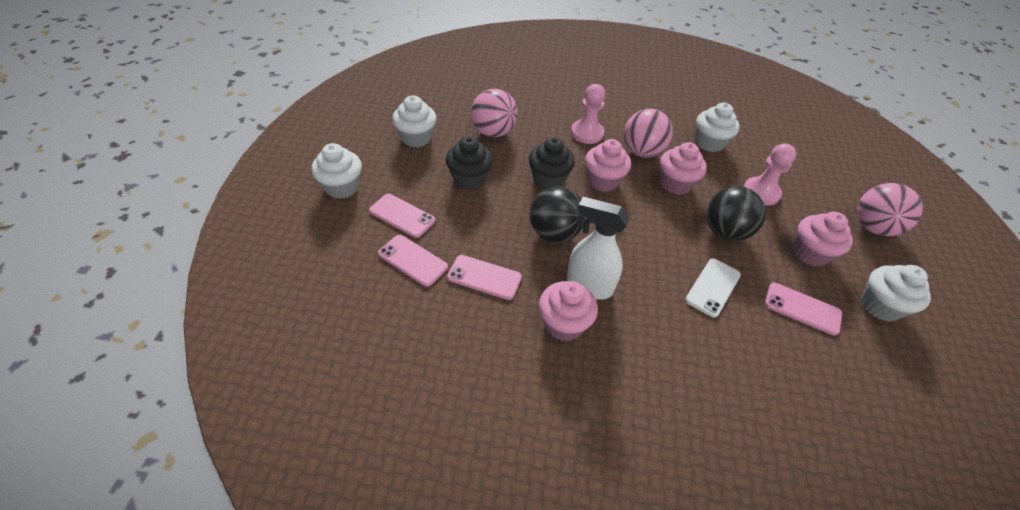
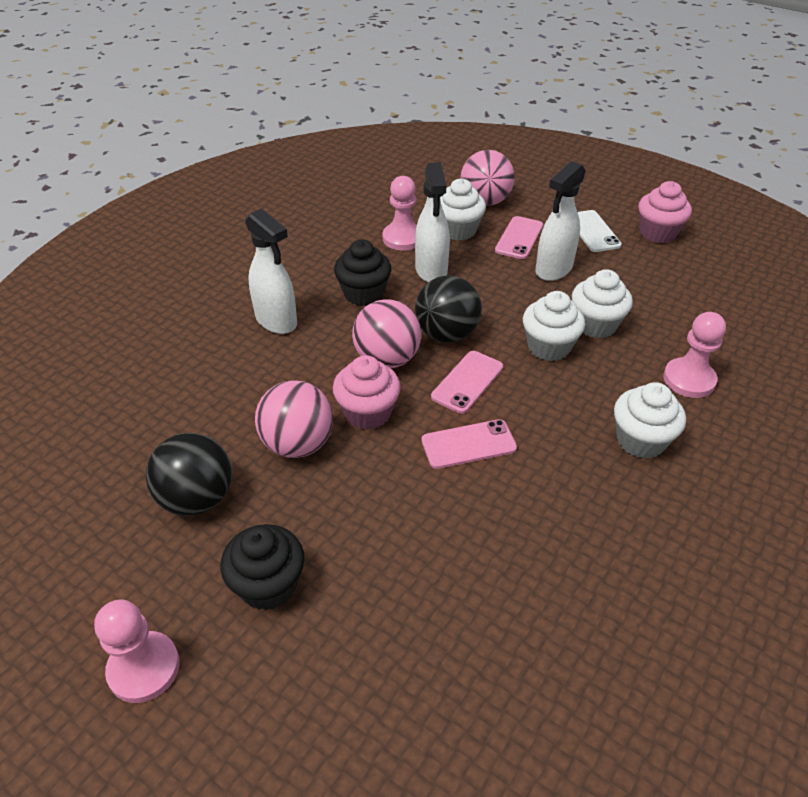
pink cupcake: [539,281,598,341] [585,139,631,192] [660,142,707,195] [793,212,853,267] = 4 -> [333,355,401,430] [638,181,692,243] = 2
pink pawn: [571,84,605,144] [743,143,796,206] = 2 -> [94,600,179,703] [382,176,417,251] [663,312,726,398] = 3
pink phone: [369,194,435,238] [378,235,448,287] [447,255,522,300] [765,282,842,336] = 4 -> [421,419,517,469] [431,351,503,414] [495,216,543,259] = 3
white spray bottle: [566,197,630,300] = 1 -> [245,208,297,334] [415,162,450,282] [536,161,586,281] = 3

